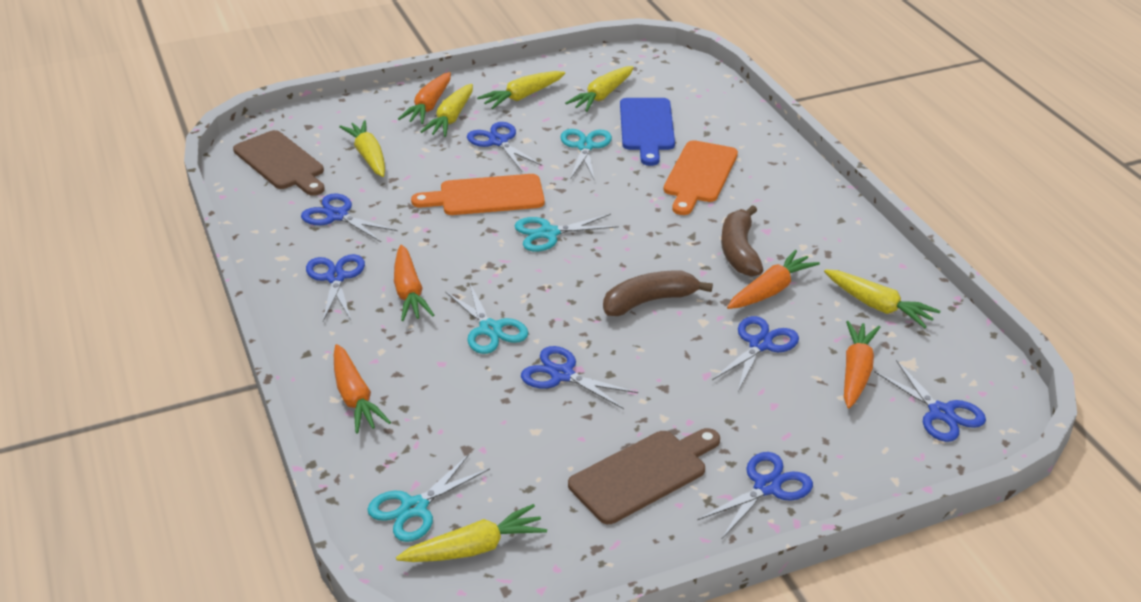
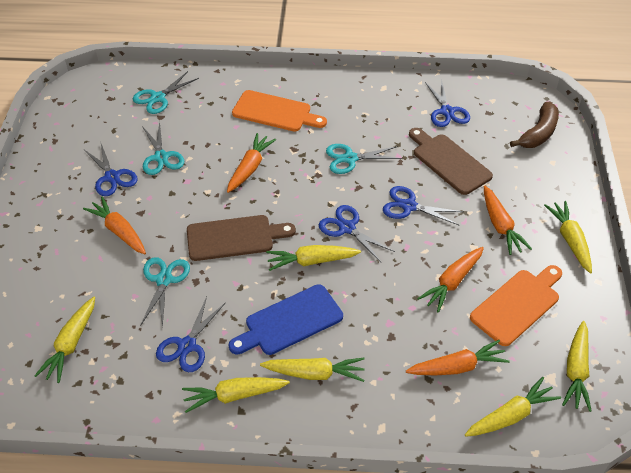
blue scissors: [301,194,398,242] [306,254,365,321] [467,122,542,171] [521,346,638,409] [697,452,813,540] [712,316,799,391] [875,360,986,442] = 7 -> [84,144,138,196] [156,296,226,372] [319,205,395,262] [383,186,464,225] [425,79,470,127] = 5
brown banana: [603,271,713,316] [721,205,764,277] = 2 -> [510,102,559,148] = 1
yellow carrot: [339,120,385,177] [396,504,547,562] [420,84,473,137] [477,71,565,109] [565,66,634,112] [824,269,940,328] = 6 -> [34,297,95,383] [182,377,290,413] [260,358,365,382] [266,245,361,271] [465,377,561,437] [544,201,592,273] [562,321,591,412] = 7

